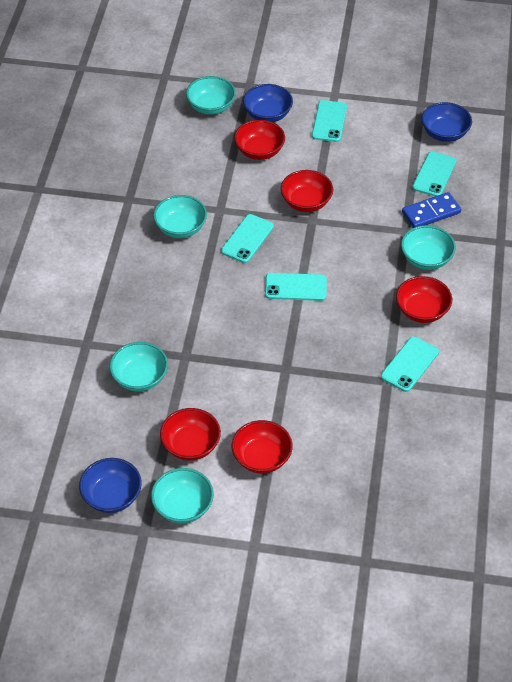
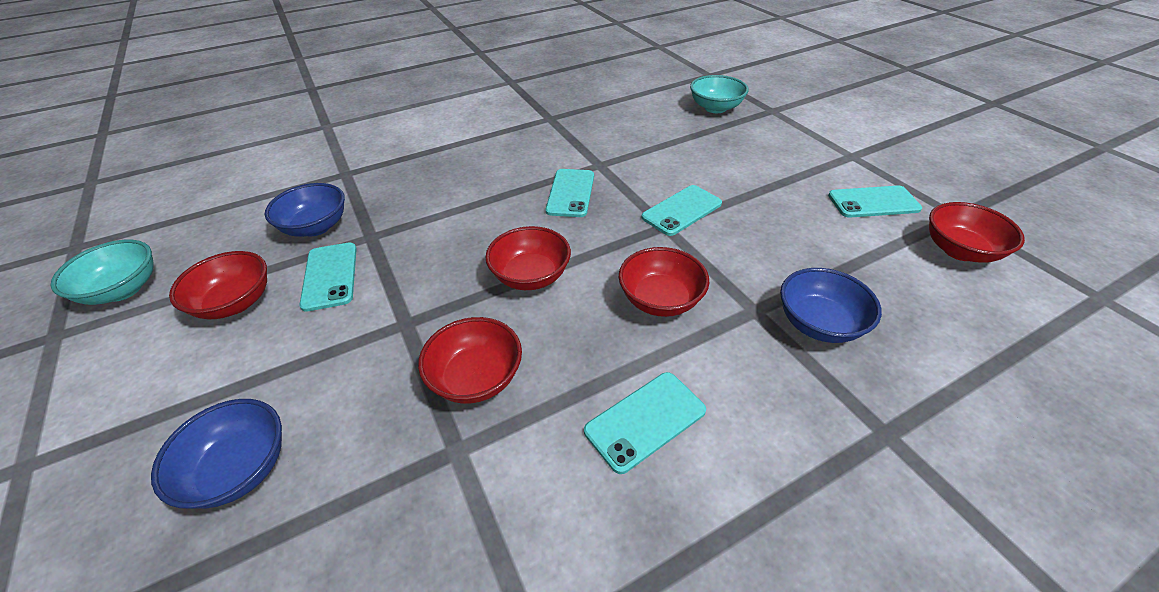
blue domino: [402,192,461,228] = 1 -> none = 0
turquoise bowl: [109,342,168,391] [151,468,214,524] [153,195,207,238] [186,76,236,115] [401,225,456,270] = 5 -> [51,240,154,305] [690,75,749,113] = 2

